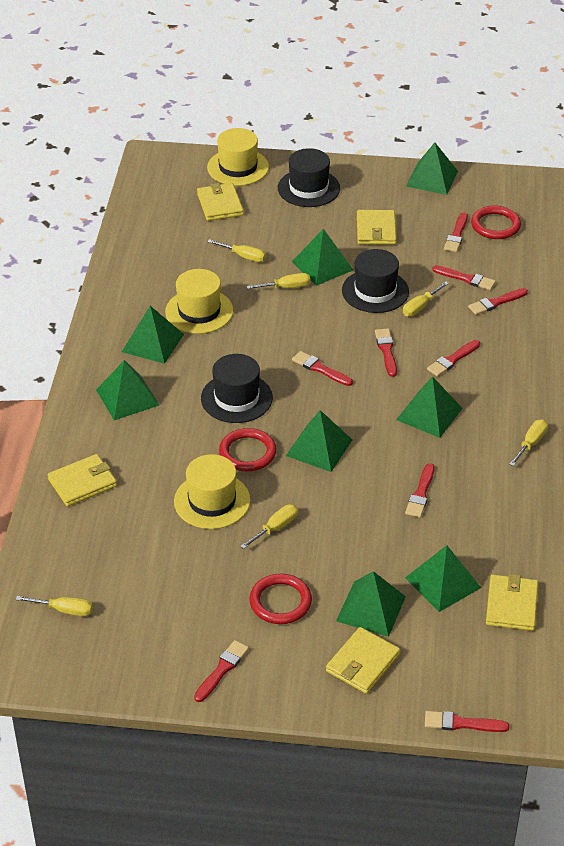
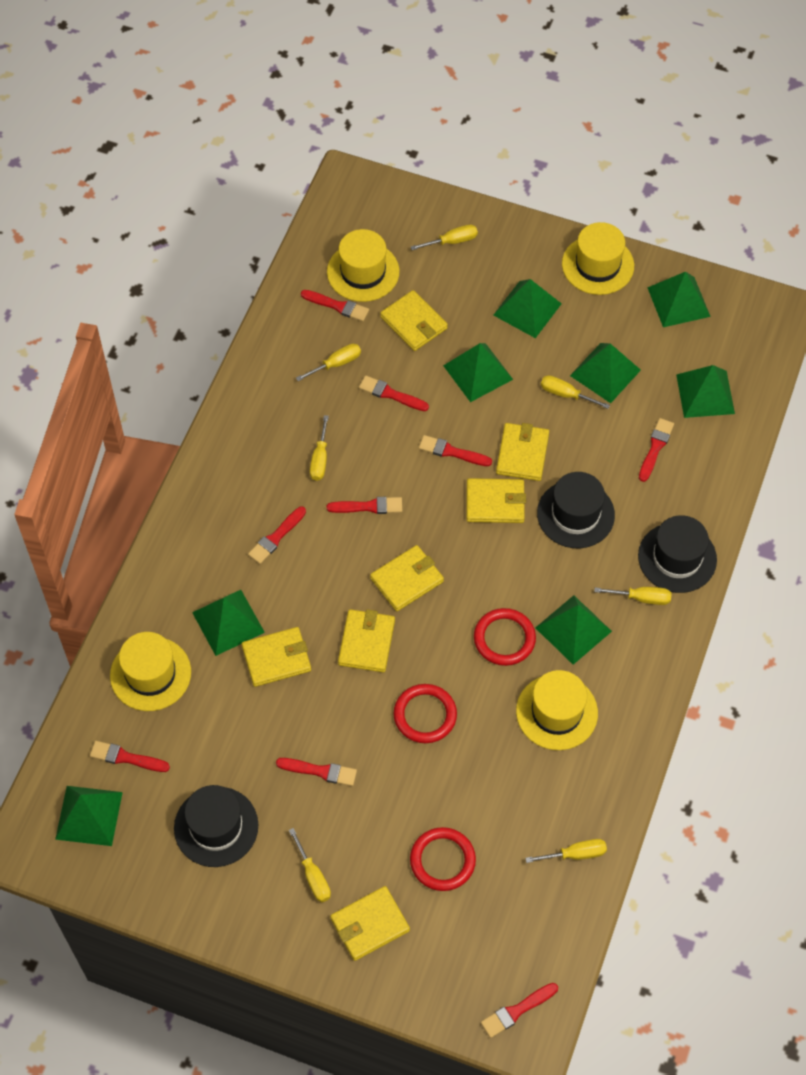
yellow hat: [165,269,233,334] [174,454,250,529] [207,128,269,186] = 3 -> [110,632,191,711] [327,229,399,302] [516,670,598,750] [562,222,634,295] = 4
yellow screwdriver: [15,596,93,616] [207,239,266,262] [240,504,298,549] [246,273,310,289] [403,281,449,316] [509,419,548,466] = 6 -> [289,828,331,902] [296,344,361,381] [310,415,329,481] [411,224,478,250] [525,839,607,863] [541,375,610,409] [594,587,671,605] = 7
yellow wallet: [48,454,117,507] [197,183,244,221] [326,627,400,694] [357,210,397,245] [486,574,538,631] = 5 -> [241,627,311,687] [330,886,410,961] [338,609,395,672] [370,545,444,611] [380,290,448,351] [466,478,526,523] [496,423,549,481] = 7

